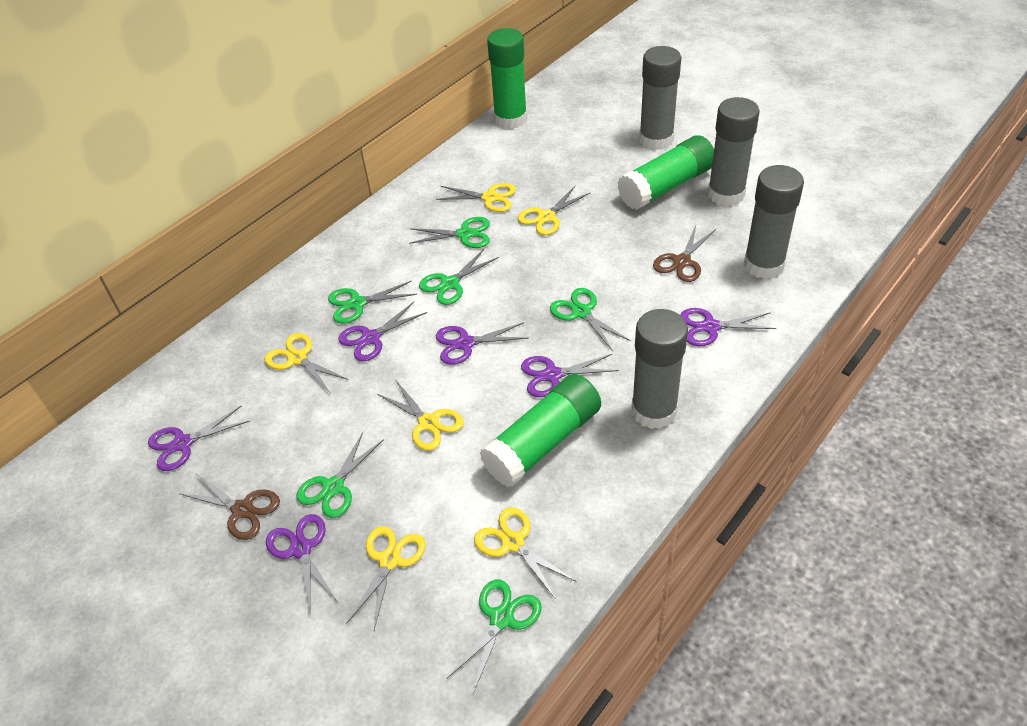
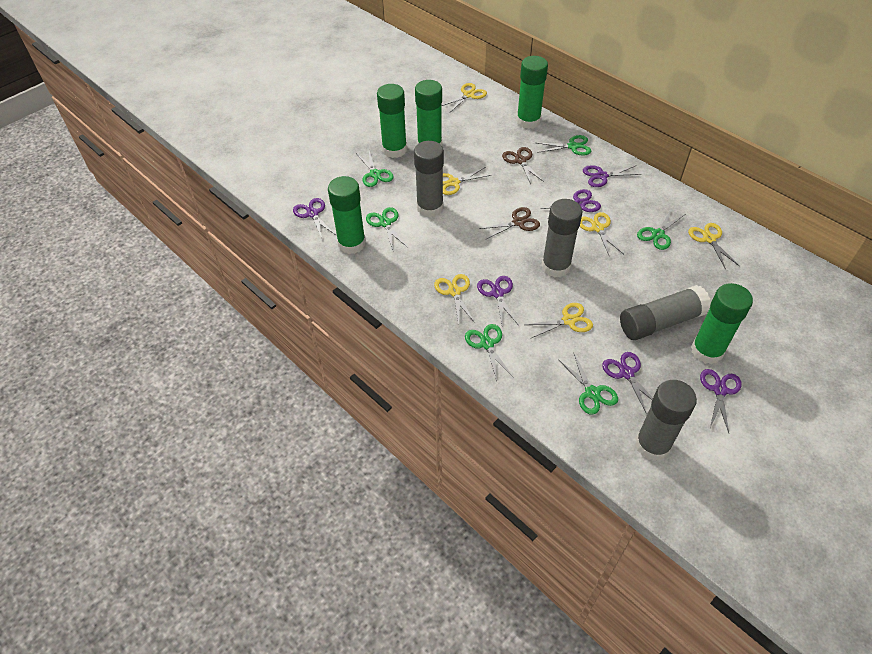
green glue stick: [480,374,601,487] [487,28,527,129] [617,135,714,210] = 3 -> [328,176,366,254] [377,84,407,158] [415,80,442,146] [516,56,548,129] [691,283,753,364] = 5

